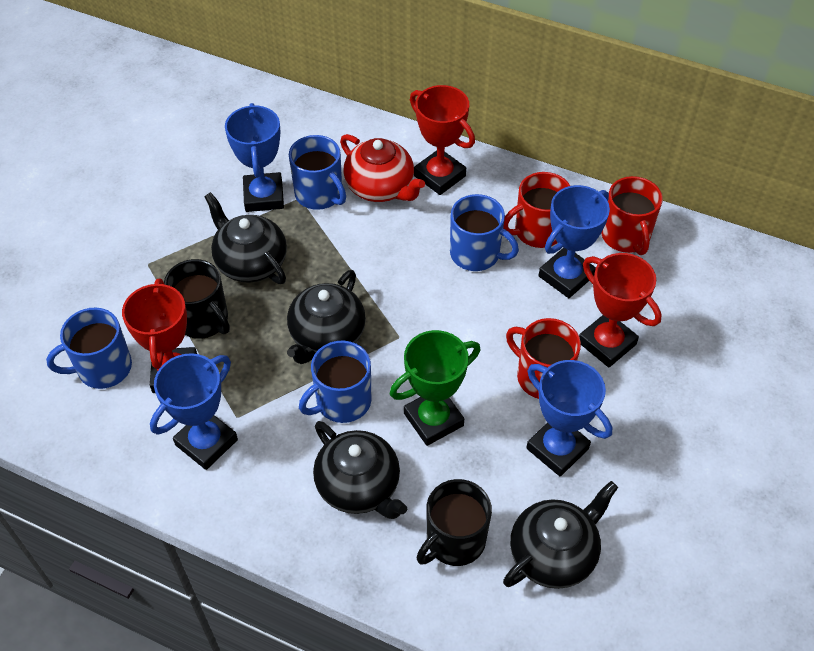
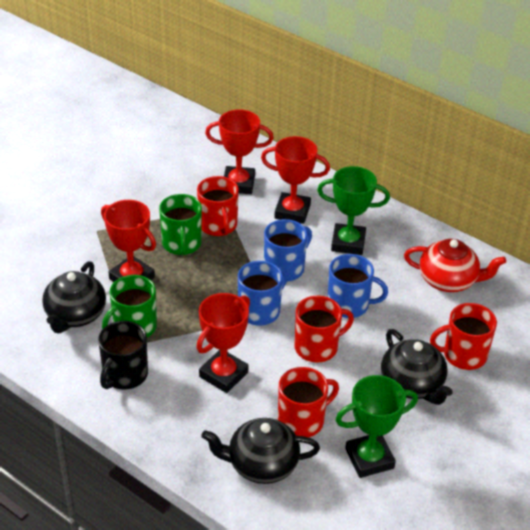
black mug: [164,259,230,339] [417,479,492,566] = 2 -> [98,321,148,390] = 1
black teapot: [204,192,287,284] [287,270,366,364] [313,421,407,519] [503,481,618,589] = 4 -> [42,261,106,333] [201,418,320,484] [381,329,453,405] = 3
blue mug: [46,308,132,389] [289,135,346,210] [299,341,371,423] [450,194,519,271] = 4 -> [238,261,288,326] [264,219,312,281] [328,254,388,318] = 3
blue trophy: [150,353,238,470] [225,103,284,212] [526,360,612,476] [538,185,610,298] = 4 -> none = 0
green mug: none = 0 -> [102,275,157,337] [159,194,202,255] = 2
green trophy: [390,330,480,446] = 1 -> [317,166,390,255] [335,375,418,478] = 2
red mug: [503,172,570,248] [506,318,581,399] [601,176,663,255] = 3 -> [197,176,239,236] [278,367,339,437] [294,296,354,363] [430,303,497,370] = 4
red trophy: [122,278,197,393] [410,85,475,195] [579,253,662,367] = 3 -> [101,200,156,282] [196,293,250,393] [205,109,274,194] [261,136,330,224] = 4

